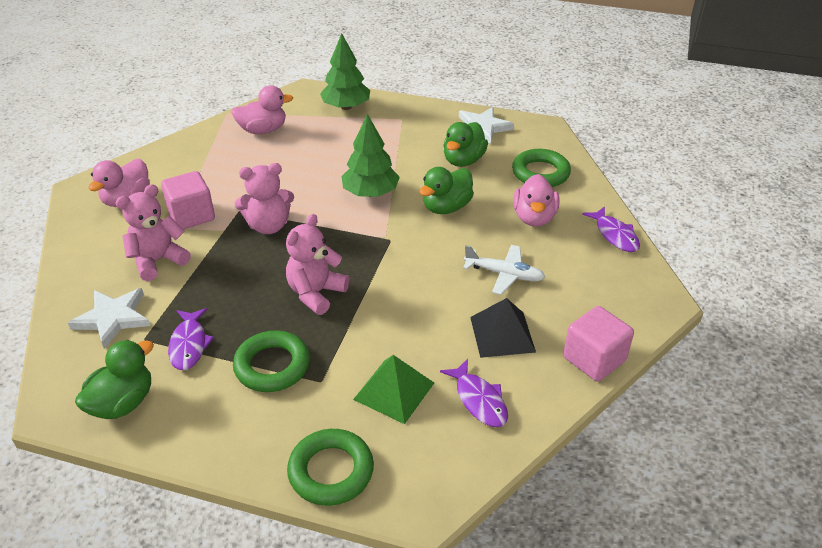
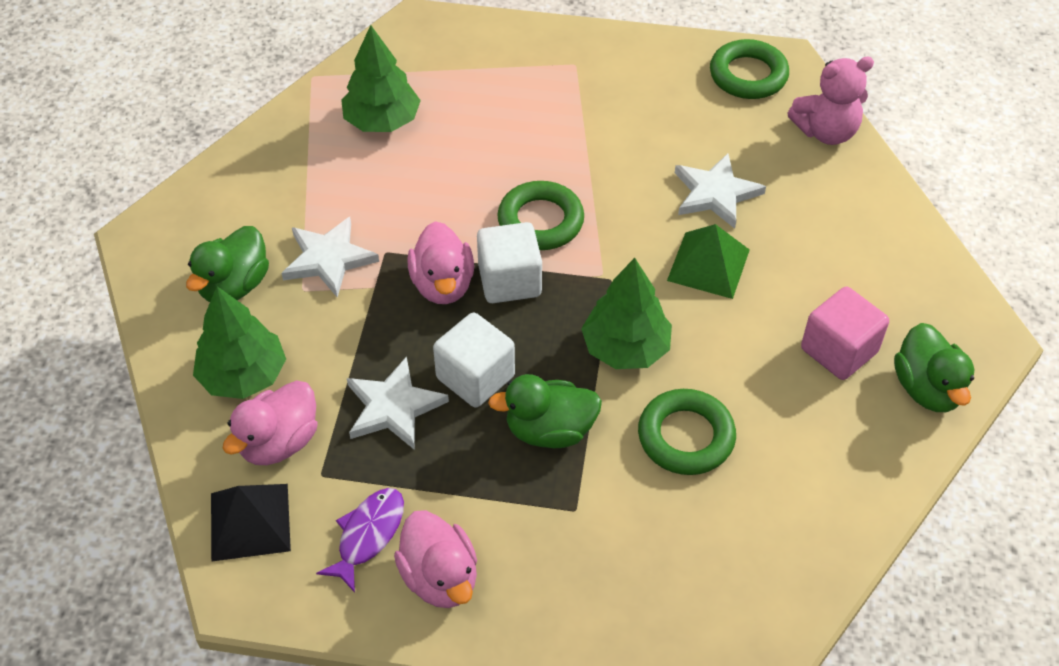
green tree: [320,33,370,110] [341,114,400,197] = 2 -> [193,286,286,399] [341,25,421,132] [581,258,672,369] = 3
pink cube: [161,171,215,229] [563,306,634,381] = 2 -> [801,287,889,380] = 1
pink teddy bear: [116,184,191,281] [235,163,294,234] [286,214,349,315] = 3 -> [788,57,874,145] = 1
purple fish: [168,308,214,370] [440,359,508,427] [582,206,640,252] = 3 -> [316,488,404,593] = 1
white cube: none = 0 -> [433,313,515,407] [477,222,542,303] = 2
white plane: [463,245,545,295] = 1 -> none = 0
white star: [68,288,150,349] [459,107,514,145] = 2 -> [281,217,379,297] [347,356,449,450] [675,153,766,229] = 3

